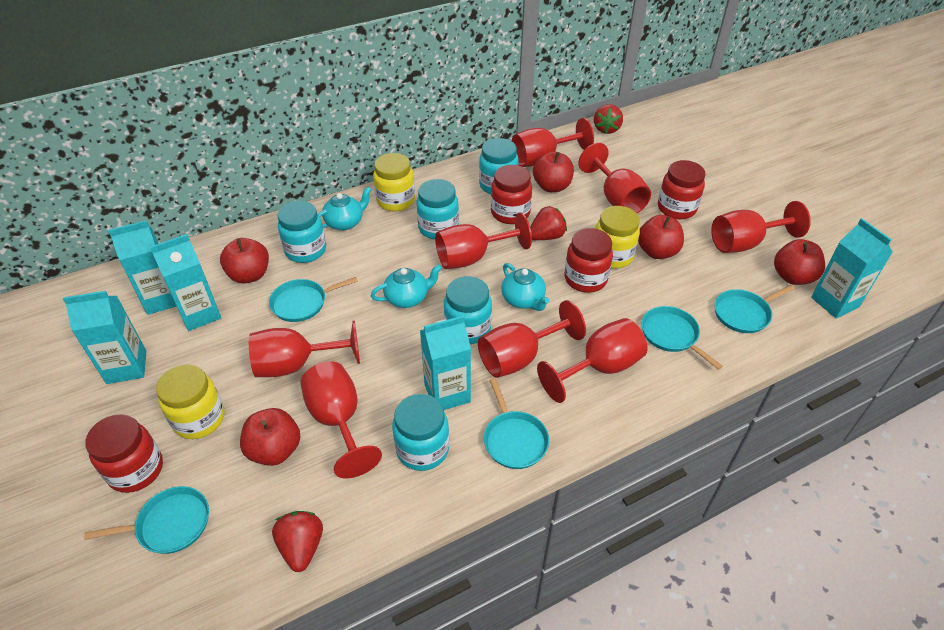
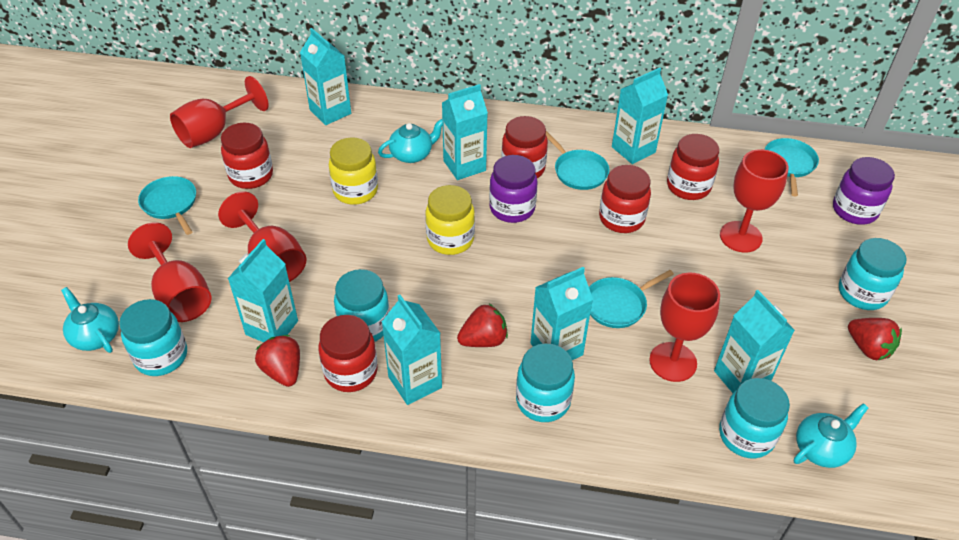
purple jar: none = 0 -> [489,155,538,223] [833,157,895,225] = 2
red apple: [220,238,269,284] [240,408,301,466] [533,151,574,192] [638,215,684,259] [774,239,825,285] = 5 -> none = 0
red goblet: [249,321,360,377] [300,361,382,478] [435,212,532,269] [478,300,586,378] [512,118,594,167] [537,318,647,403] [578,143,651,213] [711,201,811,253] = 8 -> [128,222,211,322] [170,76,268,148] [218,191,306,282] [649,273,720,382] [720,149,788,252] = 5
red jar: [85,414,163,493] [491,165,532,224] [565,228,613,293] [658,160,705,219] = 4 -> [221,123,273,189] [318,315,378,392] [501,116,548,178] [599,165,651,233] [667,134,719,200] = 5
turquoise carton: [63,291,147,384] [108,220,176,315] [150,234,221,331] [420,315,471,410] [811,218,893,318] = 5 -> [228,239,298,342] [300,28,351,125] [382,295,442,405] [442,84,488,180] [531,267,593,360] [612,67,668,164] [714,290,795,393] = 7
turquoise pan: [84,486,209,554] [269,277,358,322] [484,378,549,469] [642,306,723,370] [714,285,795,333] = 5 -> [138,176,196,235] [546,131,609,190] [589,270,674,328] [764,138,819,196] = 4
yellow jar: [156,364,224,439] [373,153,415,212] [596,206,640,268] = 3 -> [329,137,378,205] [425,185,475,255] = 2

